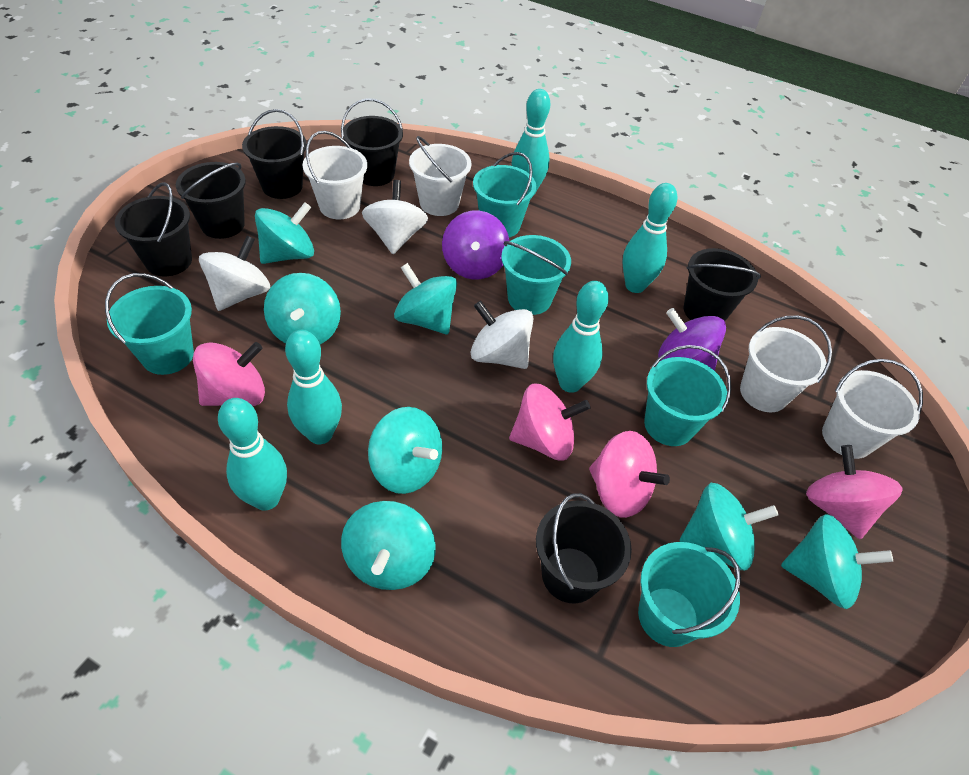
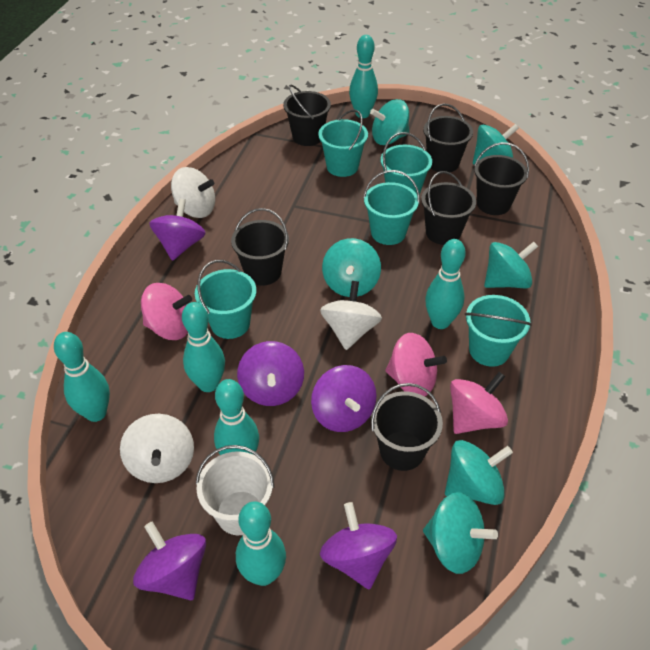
pink spinning top: [193,342,265,406] [509,384,590,460] [589,431,670,518] [806,445,902,539] = 4 -> [141,283,192,340] [385,333,447,397] [450,372,508,434] = 3
purple spinning top: [442,210,510,280] [658,308,726,371] = 2 -> [133,521,206,600] [149,198,206,261] [237,341,304,406] [311,365,377,432] [320,502,397,590] = 5
turquoise bowling pin: [218,398,287,511] [285,330,342,444] [512,89,550,195] [553,281,609,393] [623,183,677,293] = 5 -> [54,332,110,422] [182,302,225,392] [214,379,259,455] [236,501,286,586] [349,35,378,118] [425,239,466,329] = 6
turquoise spinning top: [255,202,314,264] [264,273,341,344] [341,501,436,590] [368,407,442,494] [394,263,457,334] [679,483,779,570] [781,514,893,609] = 7 -> [322,238,381,297] [370,99,409,145] [423,492,498,574] [445,440,513,505] [473,124,519,165] [484,242,538,288] = 6
white bucket: [303,131,367,219] [409,136,472,216] [740,316,832,412] [822,359,923,459] = 4 -> [196,445,274,535] = 1

